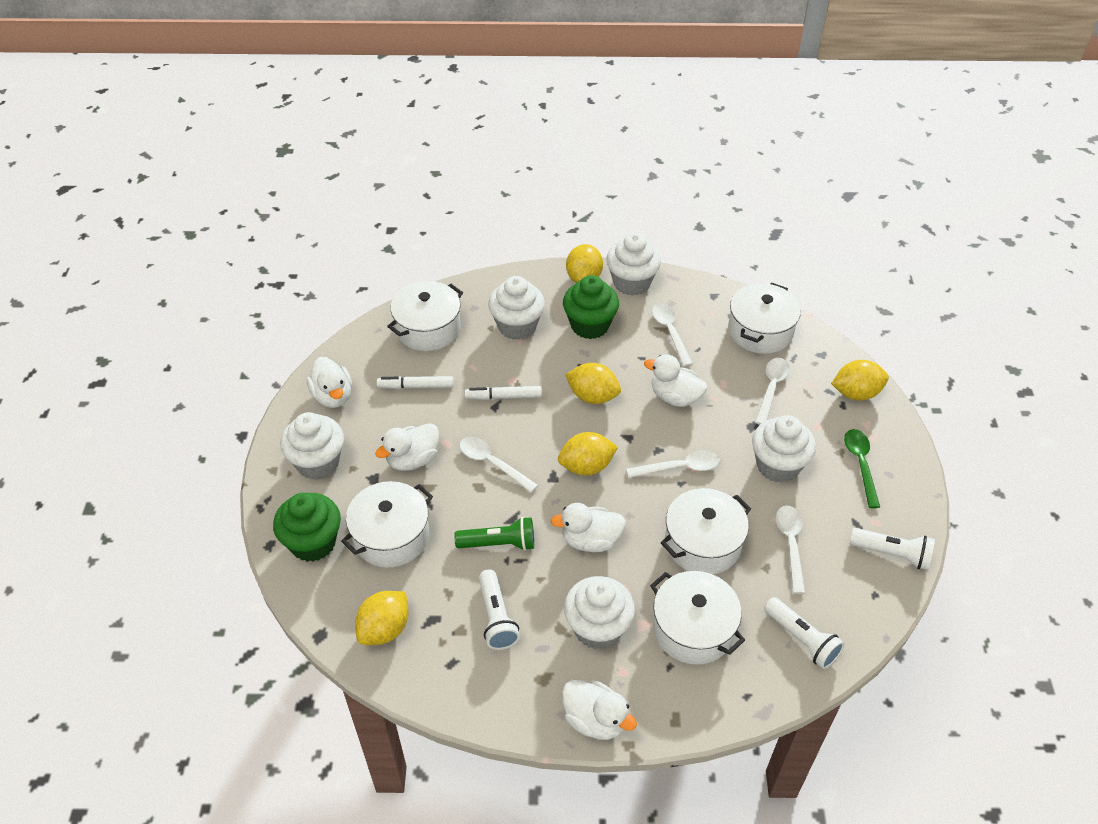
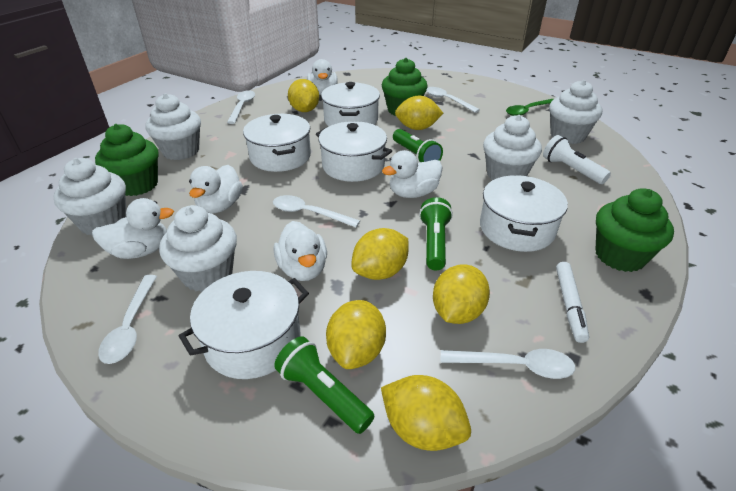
green cupcake: [273,493,341,562] [563,275,619,339] = 2 -> [95,124,158,196] [382,58,428,116] [595,188,674,272] = 3
green flashlight: [454,517,534,551] = 1 -> [274,336,375,434] [393,129,443,163] [419,197,453,270] = 3
white flashlight: [479,569,520,650] [764,597,845,669] [850,528,935,570] = 3 -> [543,135,611,184] = 1
white marker: [376,376,454,389] [465,386,542,400] = 2 -> [556,262,589,343] = 1
yellow lemon: [355,591,408,645] [558,432,618,476] [565,363,621,404] [566,244,603,283] [831,360,889,401] = 5 -> [288,79,319,112] [326,300,386,369] [351,228,409,280] [381,375,471,451] [395,96,443,130] [433,265,490,324] = 6

